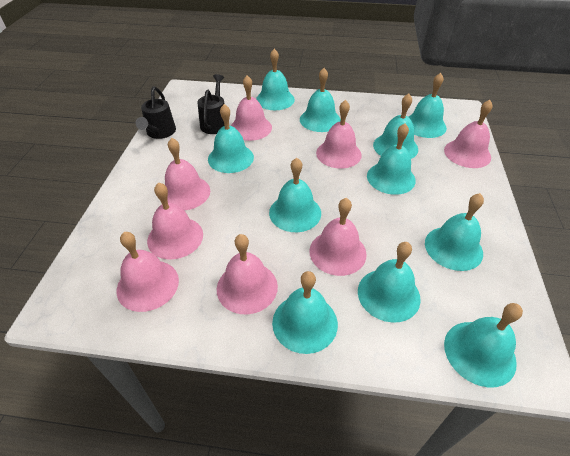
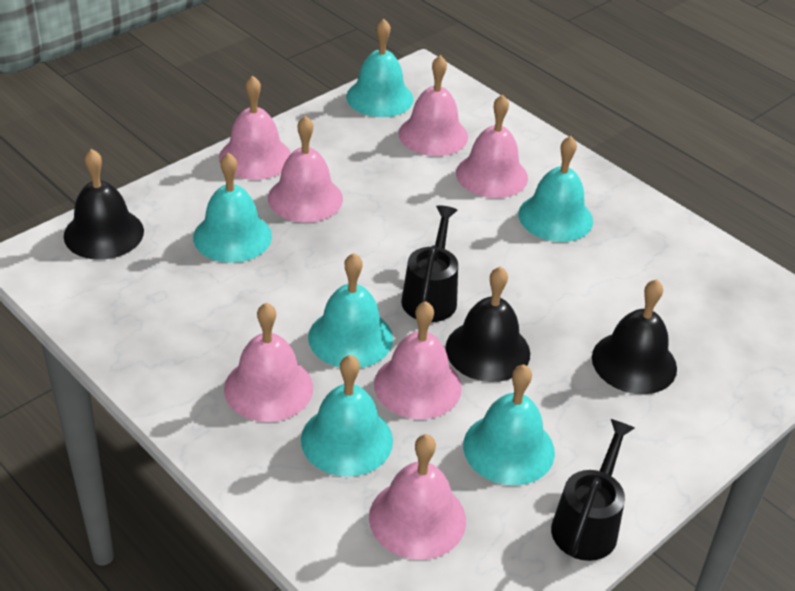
black bell: none = 0 -> [64,149,144,260] [445,266,530,382] [592,279,677,394] = 3
pink bell: [117,232,179,312] [147,182,203,259] [165,138,210,211] [217,234,278,315] [231,75,272,141] [309,198,367,276] [316,100,362,169] [444,100,492,168] = 8 -> [219,76,291,180] [224,303,313,422] [268,116,343,223] [369,434,466,560] [374,301,462,419] [399,55,468,156] [456,95,528,198] = 7
turquoise bell: [208,104,254,173] [256,49,295,110] [269,158,321,232] [272,271,338,354] [300,68,341,132] [358,242,421,323] [367,123,416,195] [373,93,418,159] [408,73,447,138] [425,193,484,271] [444,303,523,388] = 11 -> [193,153,272,263] [301,355,393,477] [308,253,393,368] [346,19,414,117] [463,364,555,486] [518,136,593,242] = 6

